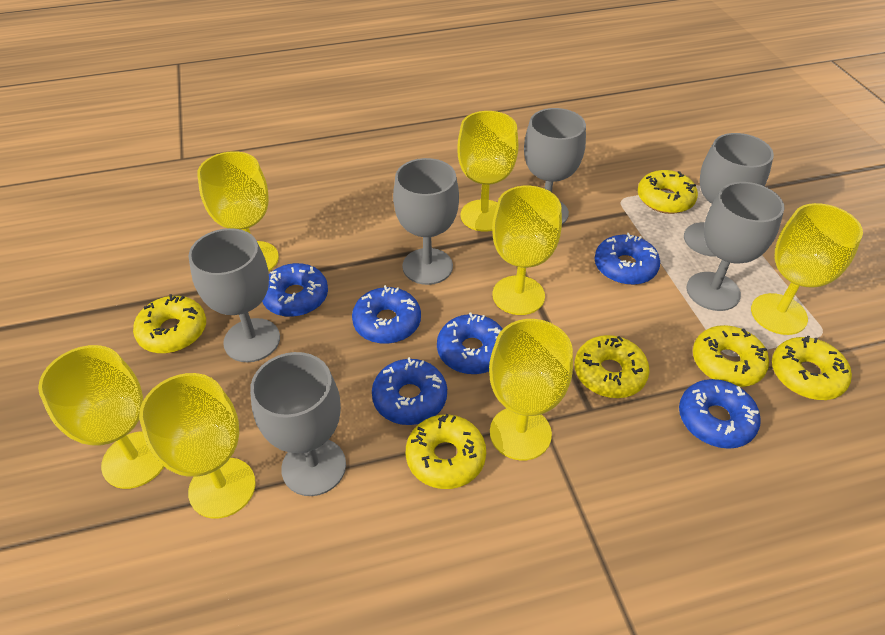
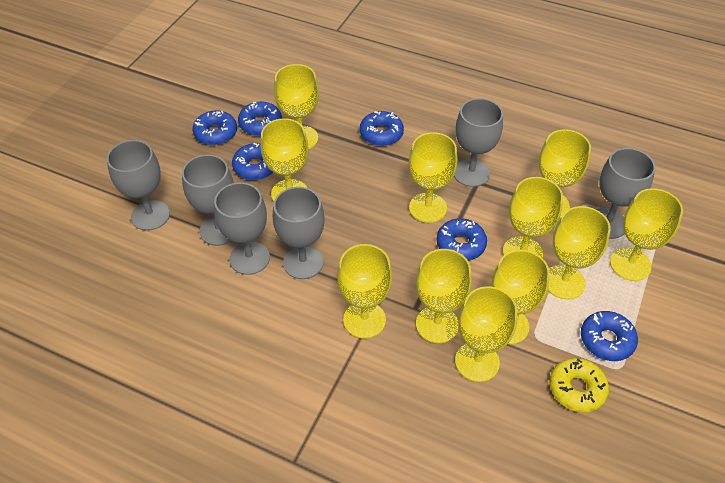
yellow donut: [133,294,206,353] [406,414,486,489] [575,335,650,398] [638,170,698,214] [693,325,769,387] [772,336,852,400] = 6 -> [549,358,609,412] = 1
yellow goblet: [38,345,164,489] [139,373,256,518] [197,151,279,272] [457,111,519,232] [489,319,573,460] [492,186,562,315] [751,203,863,335] = 7 -> [260,118,309,201] [274,64,319,149] [337,244,392,339] [408,132,457,223] [416,249,472,343] [455,286,517,382] [492,250,550,344] [503,177,563,258] [539,129,591,219] [548,206,611,300] [610,188,683,281] = 11

